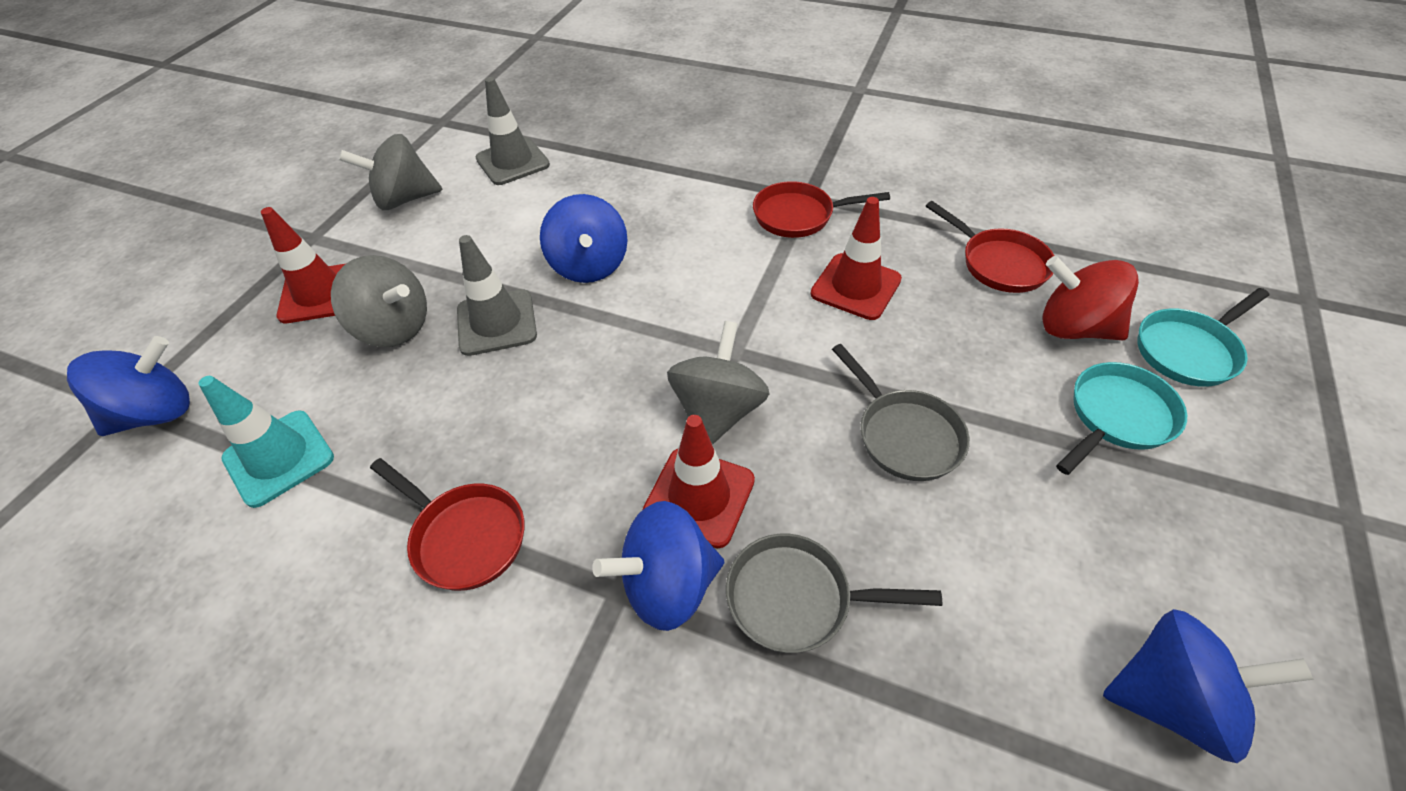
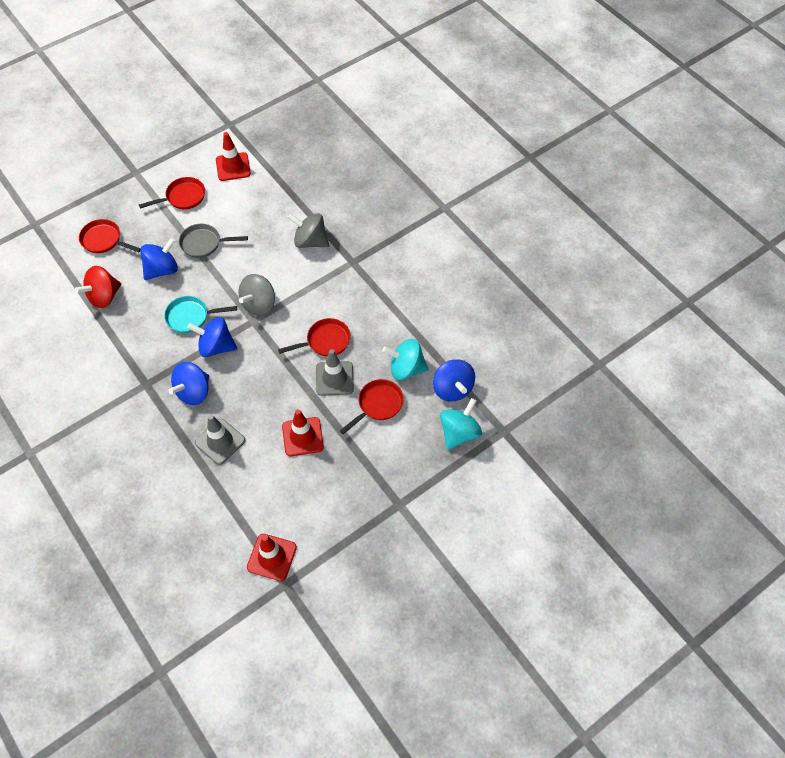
grey pan: [726,534,942,653] [832,344,970,481] = 2 -> [179,224,248,258] = 1
grey spinning top: [331,255,427,347] [339,134,443,210] [667,321,770,444] = 3 -> [239,274,275,316] [288,213,329,248] = 2
red pan: [370,458,524,591] [753,181,890,238] [926,201,1054,293] = 3 -> [79,219,141,253] [139,177,205,209] [278,318,351,357] [340,379,404,434] = 4
turquoise pan: [1056,362,1187,475] [1138,288,1269,387] = 2 -> [164,296,237,333] = 1
turquoise spinning top: none = 0 -> [382,339,429,380] [440,398,482,450] = 2
turquoise traffic cone: [198,376,334,508] = 1 -> none = 0

